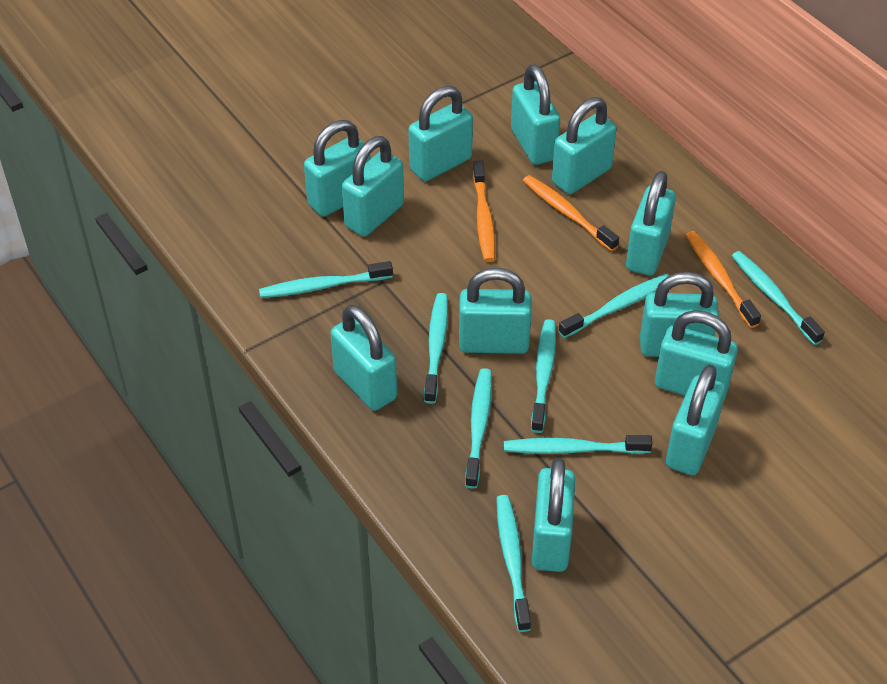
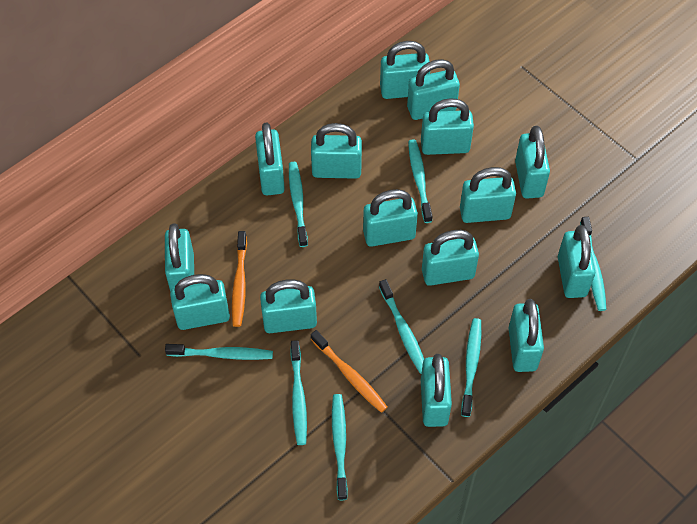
orange toothbrush: [473,160,495,262] [523,175,619,251] [686,231,761,328] = 3 -> [232,231,247,327] [311,330,387,413] = 2
turquoise padlock: [304,120,371,217] [331,305,397,411] [342,136,404,237] [408,86,473,181] [459,268,532,354] [511,64,560,165] [532,458,575,572] [552,97,617,194] [626,171,676,276] [640,272,719,357] [655,310,738,401] [666,364,725,475] = 12 -> [165,223,194,292] [170,274,230,330] [255,123,285,195] [260,279,317,333] [311,123,362,179] [363,189,418,247] [380,41,430,99] [407,59,460,120] [421,98,474,155] [421,354,452,427] [422,230,479,286] [460,167,516,223] [509,299,544,372] [515,126,550,199] [558,225,595,298] = 15

